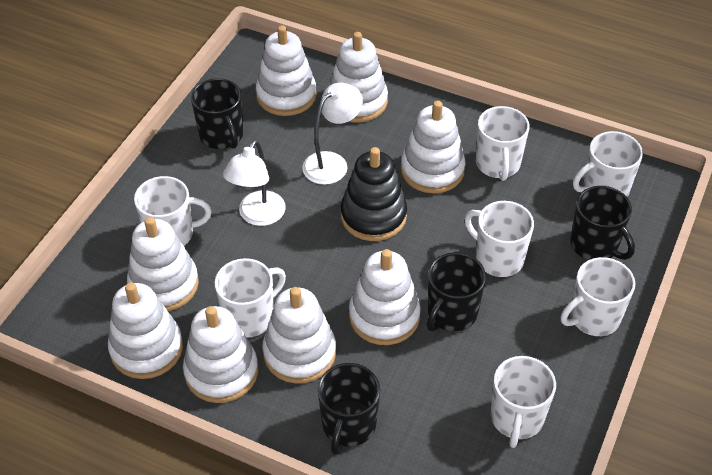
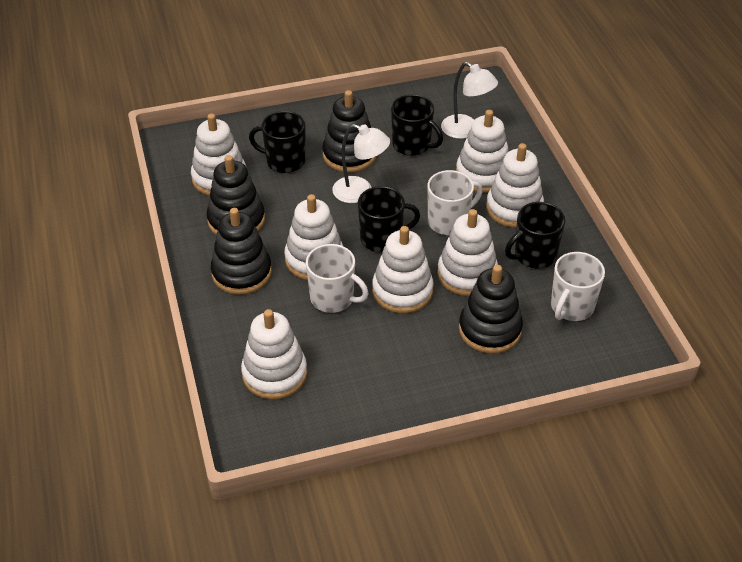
black stacking toy: [341,147,407,241] = 1 -> [206,155,265,235] [211,208,272,295] [322,90,376,173] [459,265,523,354] = 4
white mug: [134,176,212,246] [215,258,286,338] [465,201,534,277] [476,106,530,181] [491,356,556,448] [561,257,635,336] [573,131,643,197] = 7 -> [306,244,369,313] [427,170,483,235] [551,252,605,321] = 3
white stacking toy: [108,282,183,379] [127,217,199,311] [183,306,258,403] [256,25,317,116] [262,287,336,384] [328,32,388,122] [349,249,421,345] [401,101,465,194] = 8 -> [191,113,246,196] [241,309,307,400] [284,194,343,280] [372,226,434,313] [437,209,498,296] [456,110,509,193] [486,143,544,228] = 7

